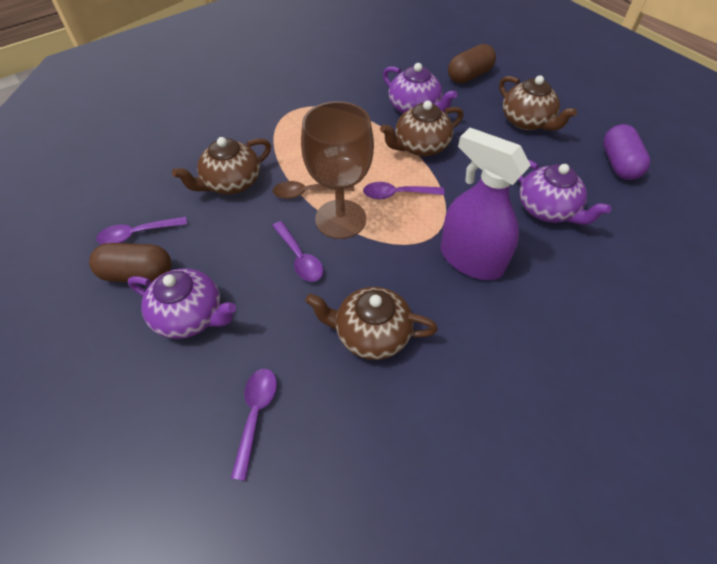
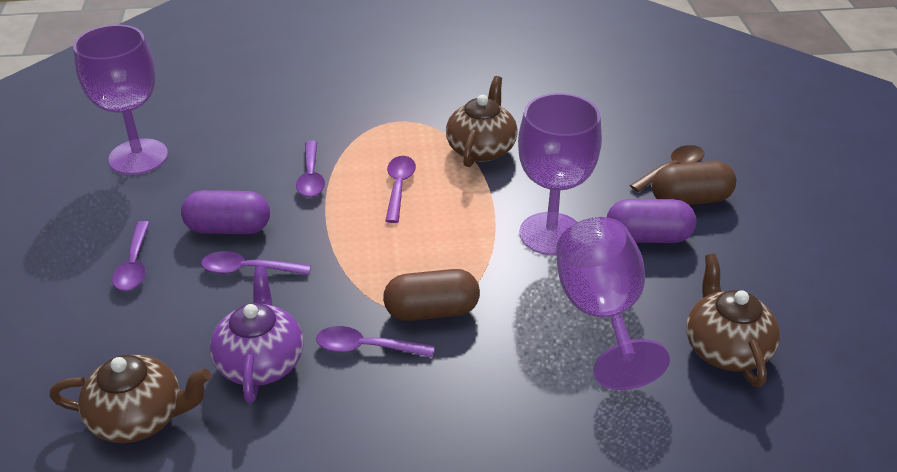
brown goblet: [301,101,374,239] = 1 -> none = 0
brown teapot: [172,137,271,194] [305,287,438,360] [380,100,463,156] [499,75,577,131] = 4 -> [49,354,211,443] [446,76,518,167] [686,254,780,387] = 3
purple capsule: [603,124,650,180] = 1 -> [181,190,270,234] [607,199,697,243] = 2
purple goblet: none = 0 -> [73,25,168,175] [518,93,602,255] [556,217,670,390] = 3
purple spoon: [96,216,187,244] [231,369,277,481] [273,221,323,282] [363,182,445,199] = 4 -> [112,221,150,291] [201,251,311,275] [296,141,325,197] [316,326,435,357] [385,156,416,223] = 5
purple spray bottle: [440,128,531,280] = 1 -> none = 0
purple teapot: [128,268,236,339] [383,63,457,113] [518,160,611,225] = 3 -> [210,265,303,403] = 1

